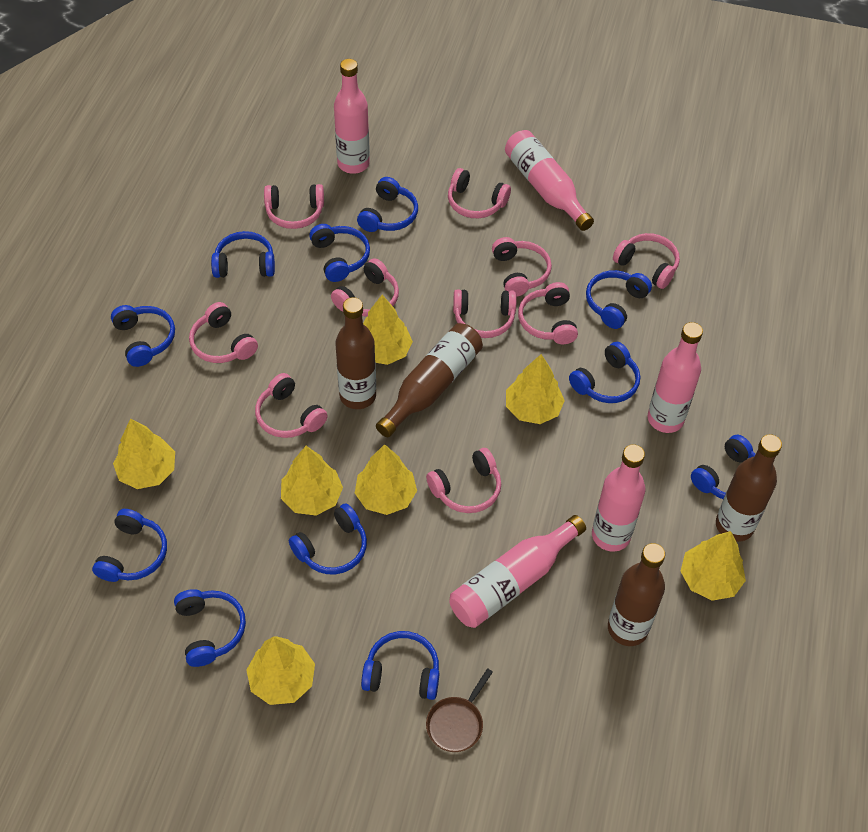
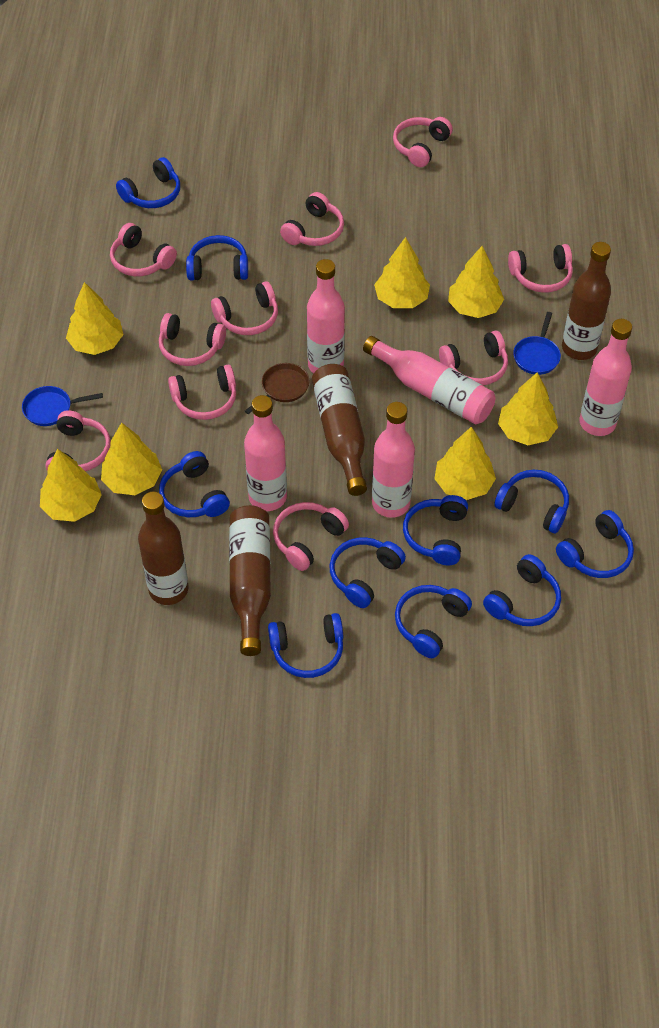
blue headphones: [92,509,167,582] [111,305,175,367] [174,589,246,667] [211,231,275,278] [289,503,367,574] [309,224,370,282] [357,177,418,232] [361,631,440,700] [569,342,640,403] [586,270,652,329] [691,435,756,499] = 11 -> [116,157,180,208] [159,451,230,517] [186,235,248,280] [268,613,343,678] [329,537,406,608] [395,585,472,658] [403,495,468,565] [483,554,561,626] [494,470,569,533] [556,510,634,578] = 10
blue pan: none = 0 -> [22,386,103,426] [513,312,561,375] = 2

